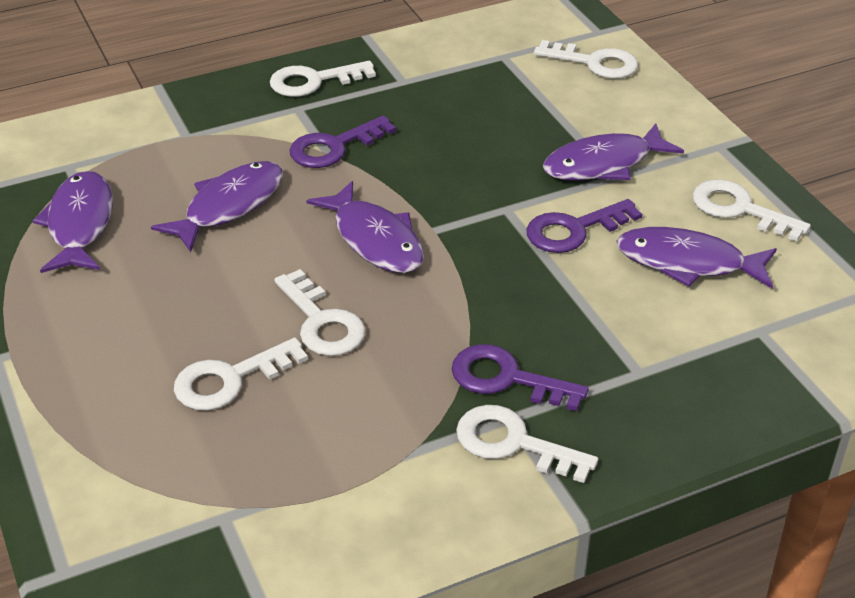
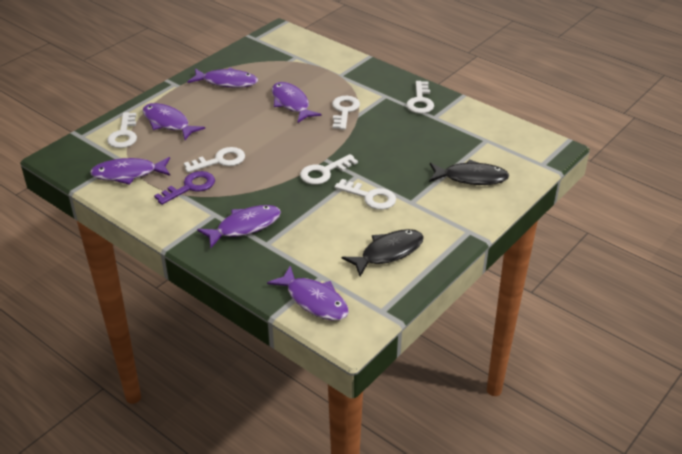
black fish: none = 0 -> [342,229,424,277] [429,159,510,185] = 2
purple fish: [33,171,113,273] [151,161,283,252] [306,181,424,273] [543,123,684,181] [617,227,777,288] = 5 -> [90,157,170,185] [142,103,205,140] [187,68,258,88] [197,205,281,248] [267,265,349,320] [272,82,322,123] = 6
purple key: [290,116,396,168] [452,344,589,411] [526,199,642,253] = 3 -> [154,171,215,205] = 1

